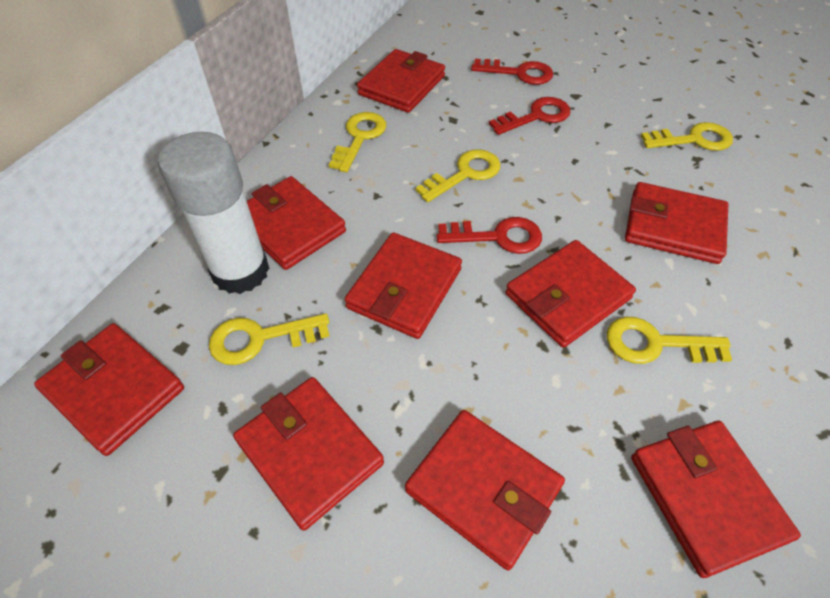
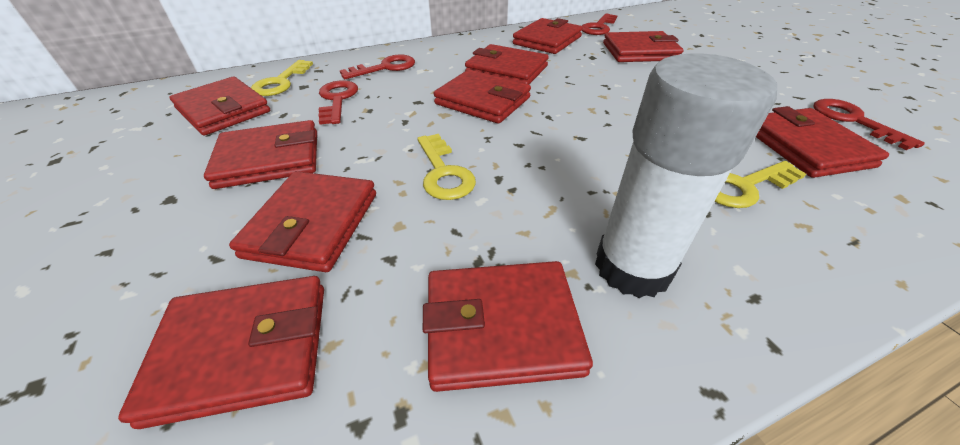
red key: [437,217,542,254] [471,59,553,85] [489,97,571,135] = 3 -> [318,80,358,125] [340,54,415,79] [582,13,618,35] [813,99,925,150] = 4
red wallet: [34,323,184,456] [233,377,384,531] [247,176,346,270] [345,233,462,339] [357,49,445,113] [405,410,565,570] [506,240,636,348] [625,182,728,264] [631,421,801,578] = 9 -> [118,276,324,429] [169,77,270,136] [204,120,317,189] [229,171,376,272] [423,261,593,392] [434,69,531,124] [465,44,549,84] [513,18,583,54] [603,31,683,62] [756,106,889,178] = 10
yellow key: [209,314,330,365] [329,112,386,172] [415,149,501,202] [607,317,732,364] [641,122,733,151] = 5 -> [251,60,313,96] [417,134,476,200] [714,161,806,208] = 3

